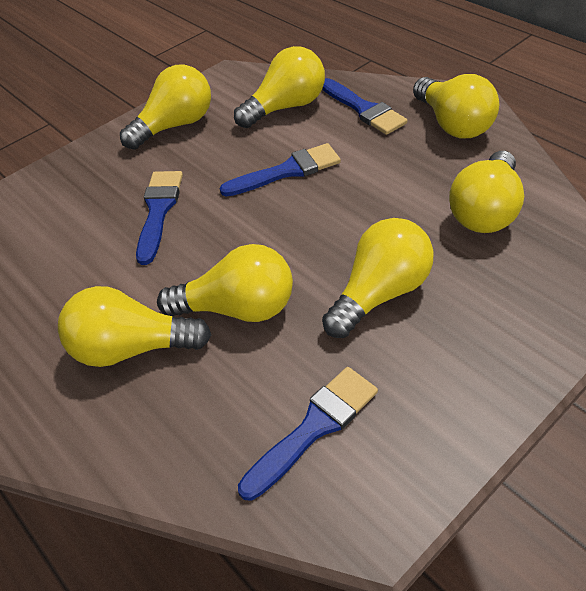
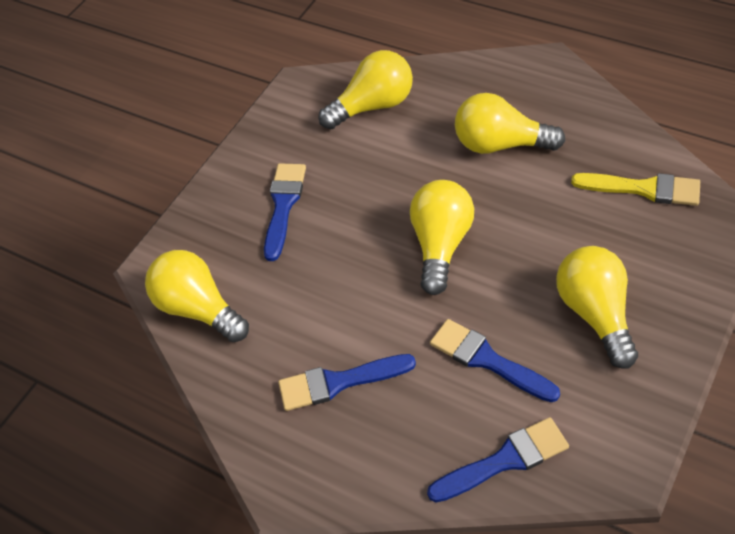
yellow brush: none = 0 -> [571,173,700,206] = 1
yellow light bulb: [58,286,211,367] [120,65,211,150] [157,244,293,322] [234,46,325,128] [322,218,434,338] [413,74,499,138] [449,151,524,233] = 7 -> [145,250,249,342] [318,50,413,129] [410,180,474,295] [455,93,565,154] [556,246,638,369] = 5

